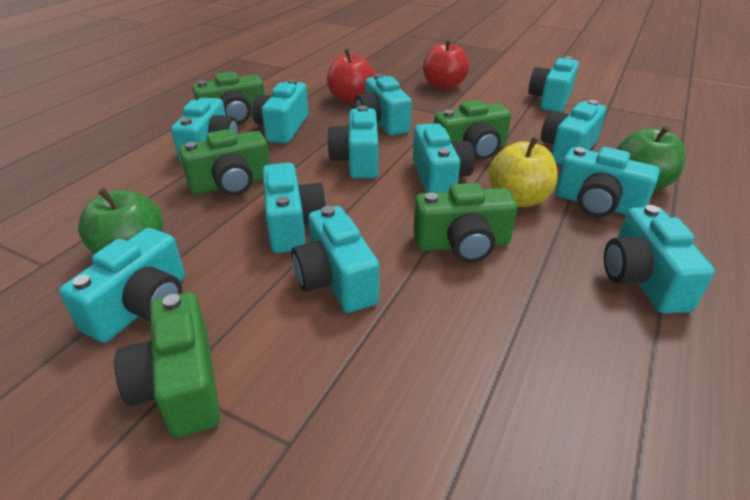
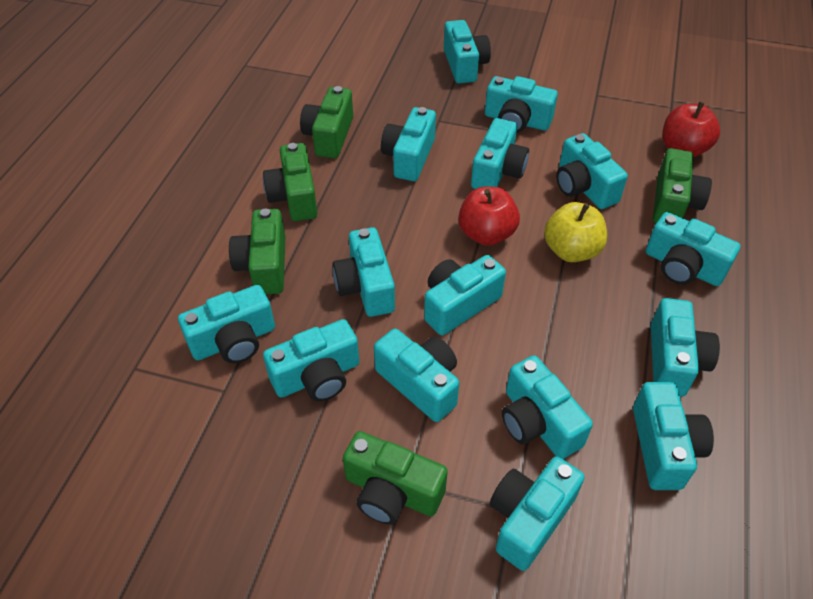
green apple: [78,188,163,254] [616,125,686,191] = 2 -> none = 0
turquoise camera: [59,228,185,343] [171,98,239,163] [252,79,308,143] [262,163,327,253] [291,206,379,313] [327,106,378,179] [355,74,412,136] [413,123,475,193] [528,56,579,112] [541,100,606,165] [555,147,660,217] [604,205,715,314] = 12 -> [178,285,275,363] [263,319,359,401] [333,227,395,317] [374,329,459,422] [381,107,436,181] [424,255,506,335] [444,20,491,84] [471,118,529,189] [485,76,558,133] [490,456,585,571] [502,355,593,459] [556,133,628,209] [633,382,714,490] [646,212,741,286] [651,298,720,397] = 15

